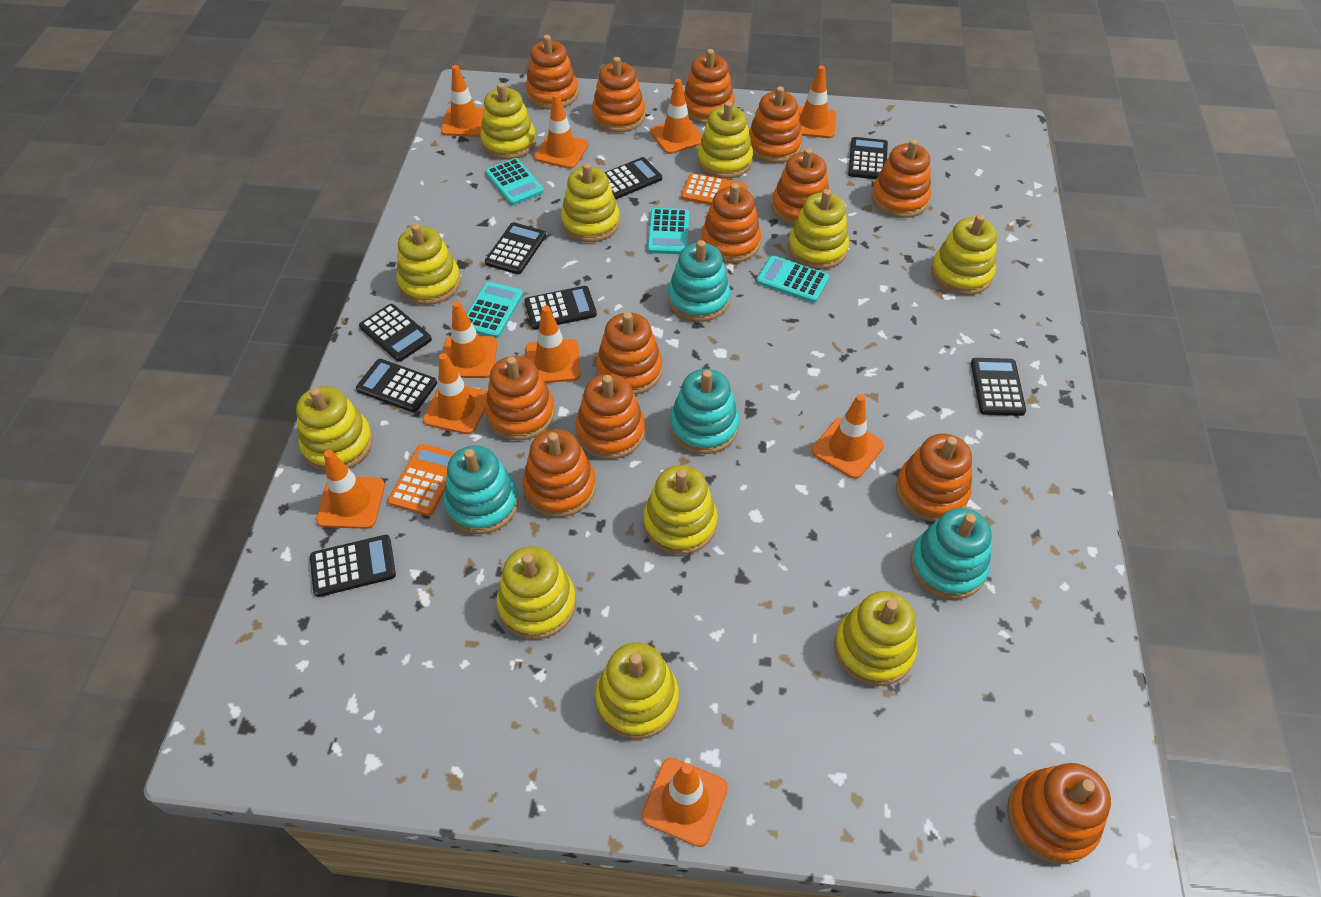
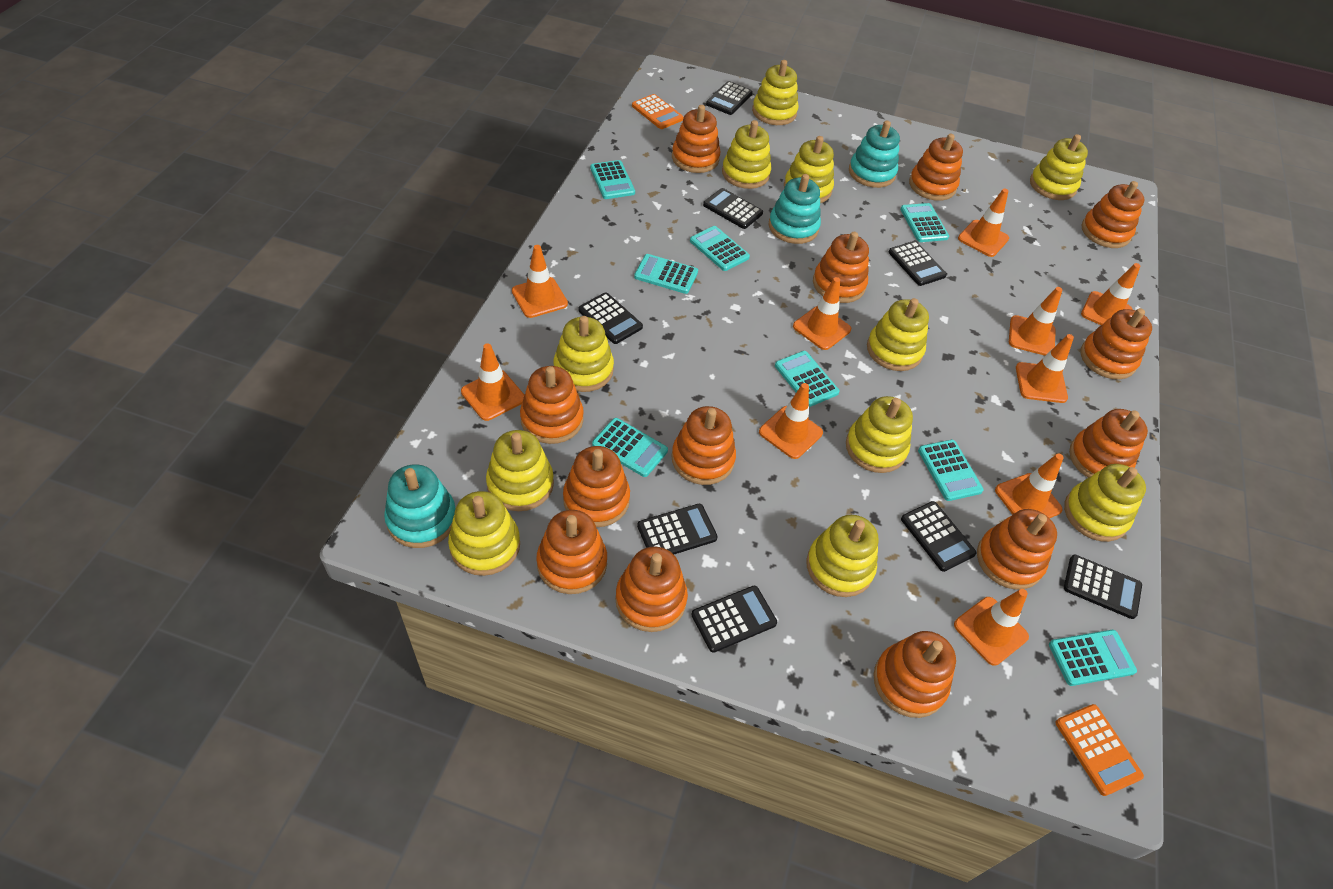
turquoise calculator: [467,282,523,338] [485,158,544,205] [647,208,689,254] [756,256,829,303] = 4 -> [590,160,635,199] [592,418,668,477] [634,254,698,294] [690,226,750,271] [775,351,840,407] [900,203,949,242] [918,440,984,501] [1049,630,1137,686] = 8
turquoise stacking toy: [444,445,519,534] [668,240,730,322] [670,369,739,454] [910,508,992,599] = 4 -> [384,464,456,548] [769,174,821,244] [849,121,900,188] = 3

